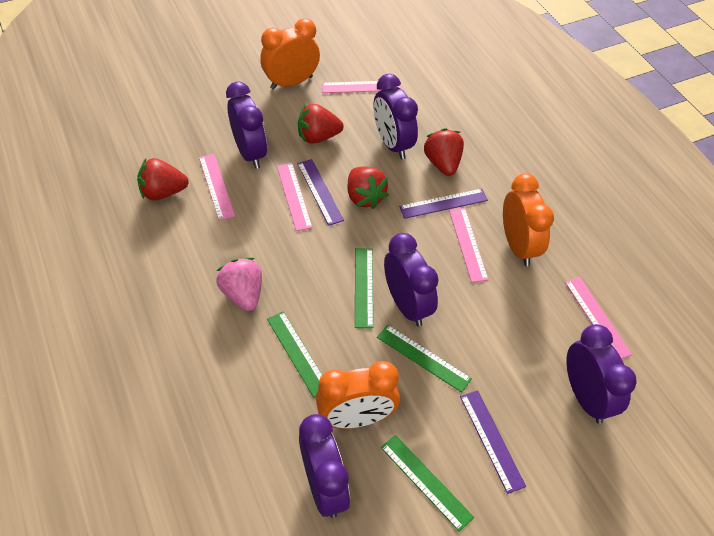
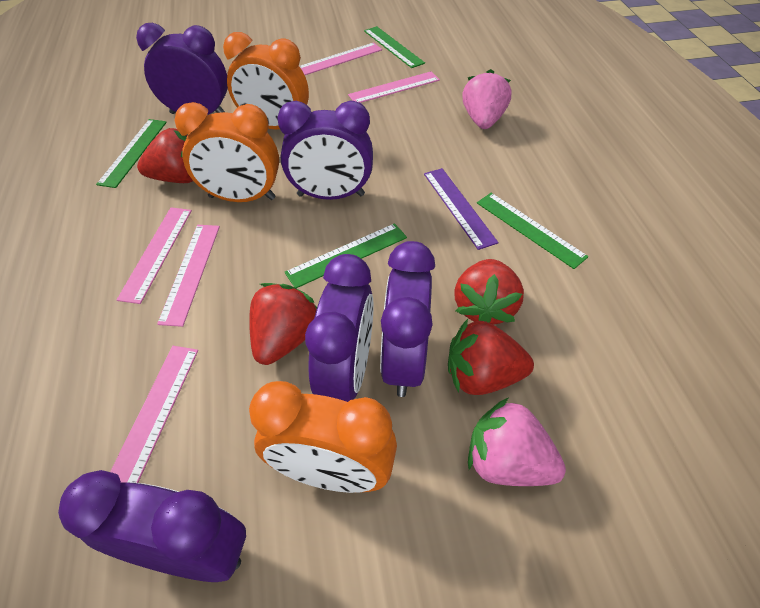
pink strawberry: [216,257,262,311] = 1 -> [462,69,512,129] [468,397,566,486] = 2
purple ruler: [297,159,344,226] [399,188,488,219] [460,390,526,494] = 3 -> [424,168,499,250] = 1

